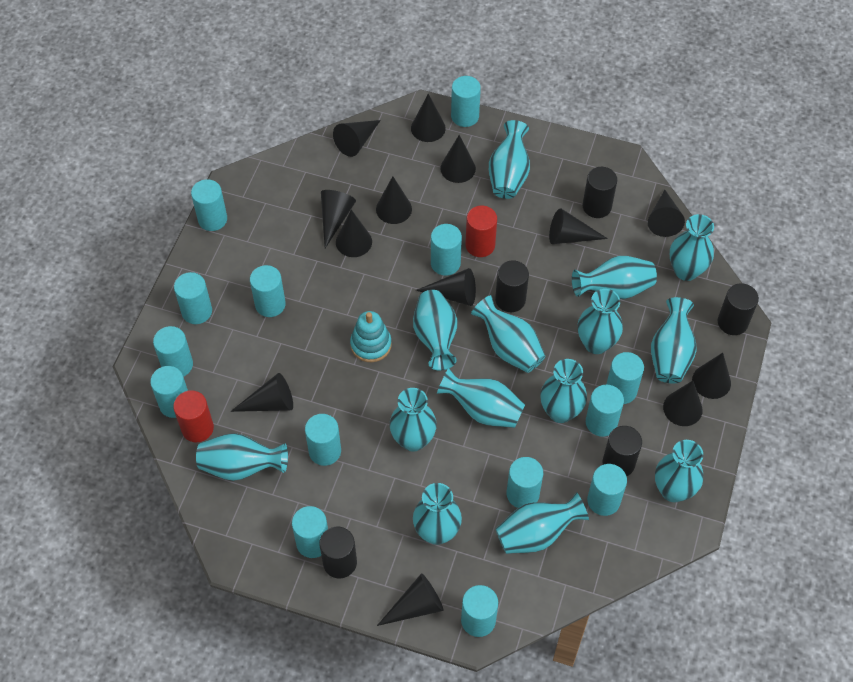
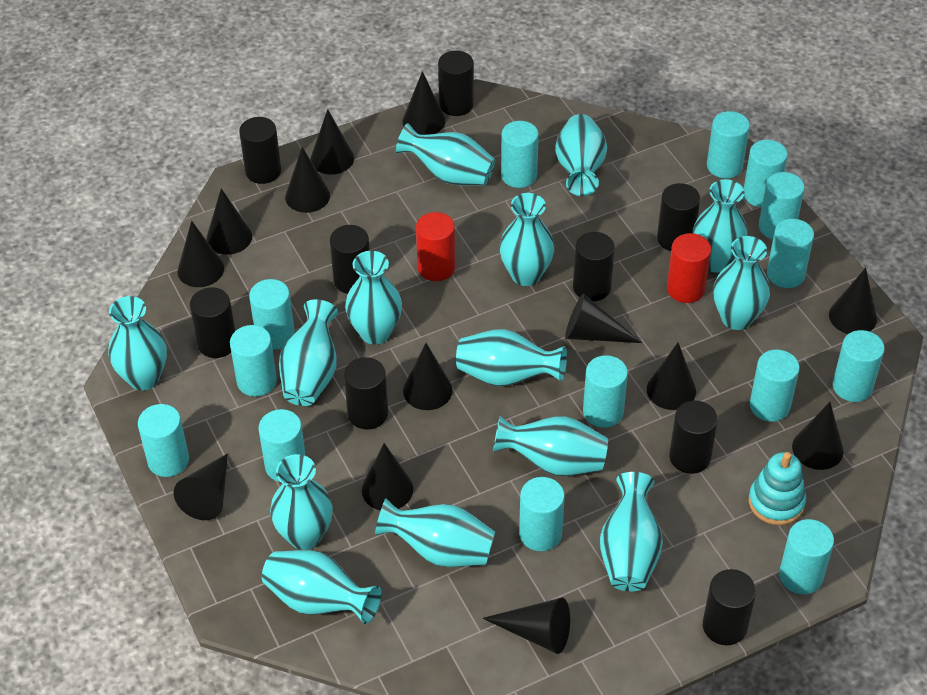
black cylinder: [319,527,357,578] [495,261,529,312] [583,167,617,218] [603,426,642,476] [718,283,759,335] = 5 -> [190,287,235,358] [239,117,281,184] [330,225,370,294] [344,357,388,430] [438,51,474,116] [573,232,615,301] [657,183,700,251] [669,401,718,474] [703,569,756,645] = 9

